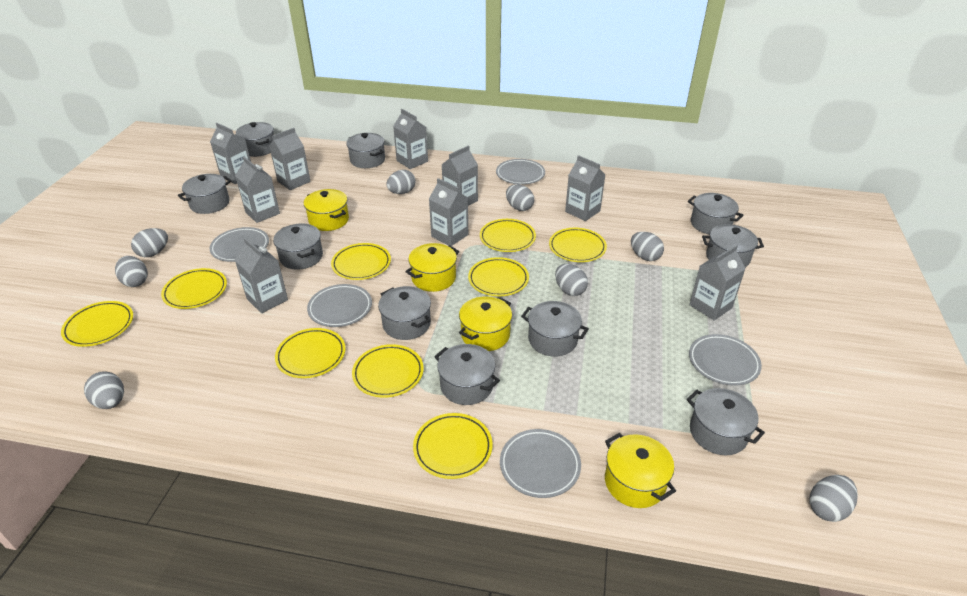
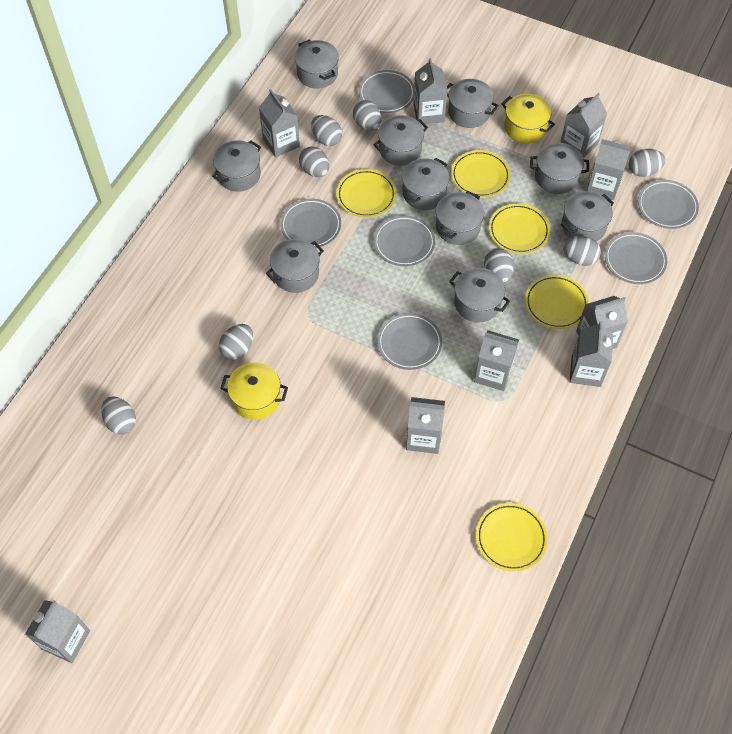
grey plate: [210,227,269,262] [307,284,372,327] [496,159,545,185] [500,429,581,498] [689,334,762,386] = 5 -> [280,199,341,248] [359,70,414,113] [374,215,435,267] [377,313,442,370] [605,232,667,284] [638,180,699,229] = 6
yellow plate: [61,301,133,347] [161,268,227,309] [275,328,346,378] [331,243,391,280] [352,344,424,398] [413,413,493,479] [468,257,529,296] [480,219,536,252] [549,228,607,262] = 9 -> [336,169,396,218] [451,150,511,198] [476,503,548,572] [489,204,550,254] [525,275,589,329] = 5
yellow pot: [304,189,349,231] [405,243,459,292] [459,296,512,351] [605,433,676,508] = 4 -> [220,362,288,420] [501,94,555,143] = 2

